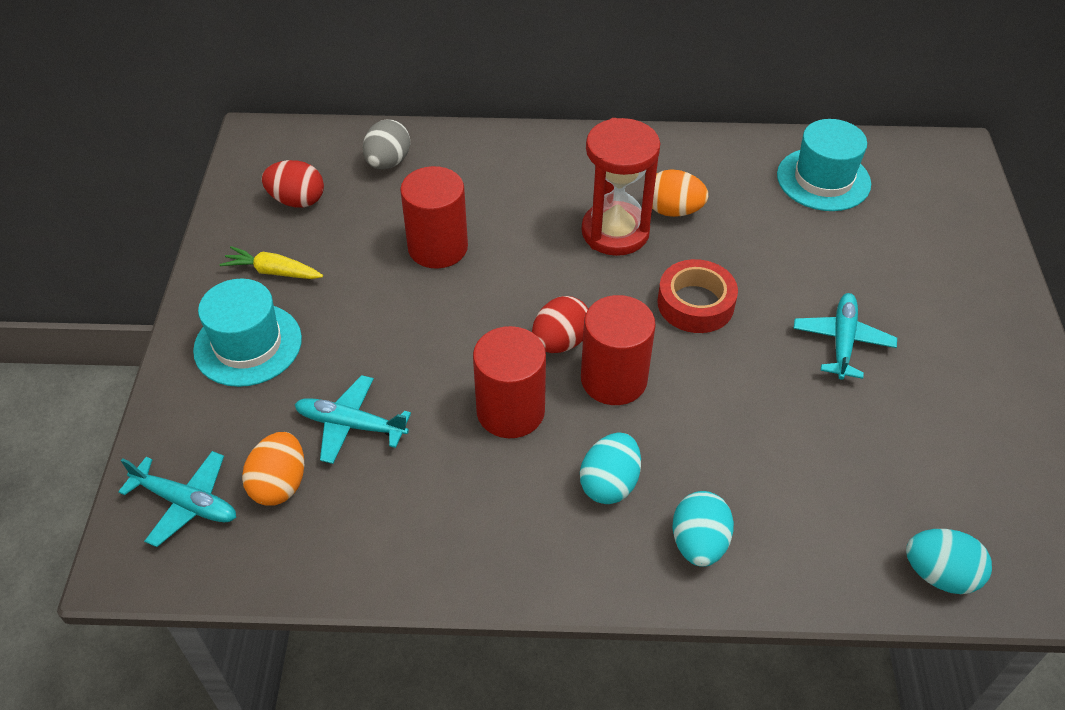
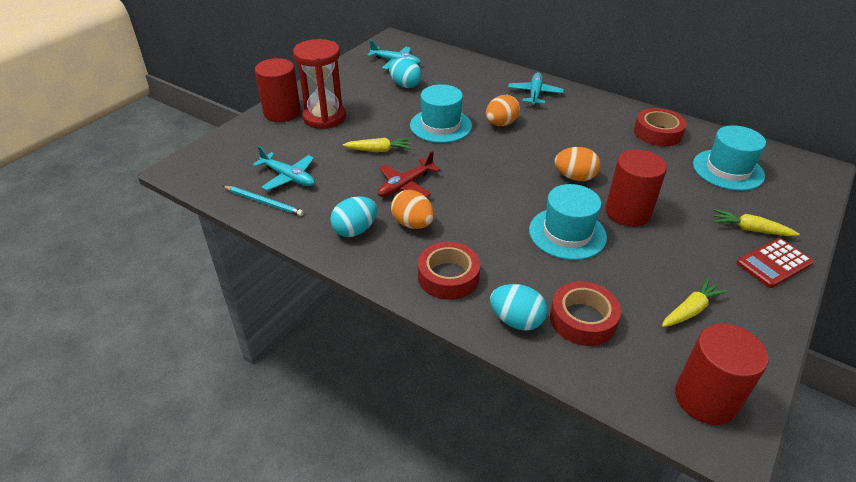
grey egg: [363,119,410,170] = 1 -> none = 0
orange egg: [242,432,304,505] [652,169,708,217] = 2 -> [391,190,434,229] [486,95,520,126] [555,147,601,181] = 3
red calculator: none = 0 -> [737,238,814,288] = 1
red egg: [262,160,324,208] [532,296,588,353] = 2 -> none = 0
red plane: none = 0 -> [378,151,440,197] = 1
red tape: [657,259,738,333] = 1 -> [418,242,480,300] [550,281,621,346] [634,108,686,147] = 3
turquoise hat: [193,279,302,387] [777,119,871,211] = 2 -> [410,84,472,143] [529,184,607,260] [693,125,766,191] = 3
turquoise pencil: none = 0 -> [223,186,304,216] = 1
yellow carrot: [220,246,323,279] = 1 -> [343,138,412,152] [662,278,728,327] [713,209,800,236] = 3

